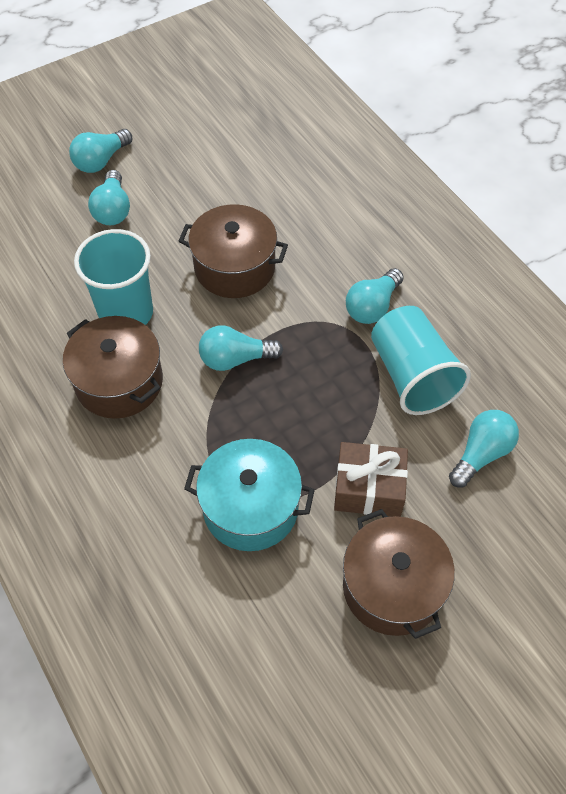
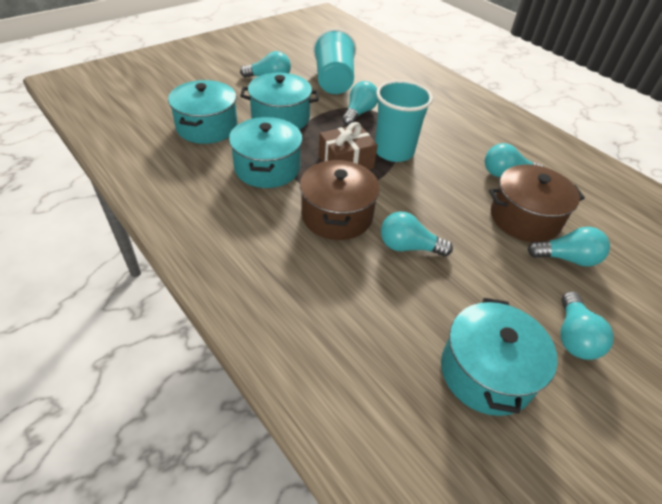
brown pot: [63,316,163,419] [179,204,288,298] [343,509,455,639] = 3 -> [300,160,380,240] [489,165,585,242] = 2
turquoise light bulb: [69,129,132,173] [88,170,130,225] [199,325,283,371] [346,268,404,324] [449,410,519,488] = 5 -> [240,51,291,78] [342,81,378,126] [381,212,453,257] [485,143,544,177] [528,227,610,267] [560,291,614,360] = 6
turquoise pot: [184,439,315,551] = 1 -> [168,80,237,144] [229,117,302,188] [240,73,319,130] [441,298,558,416] = 4

